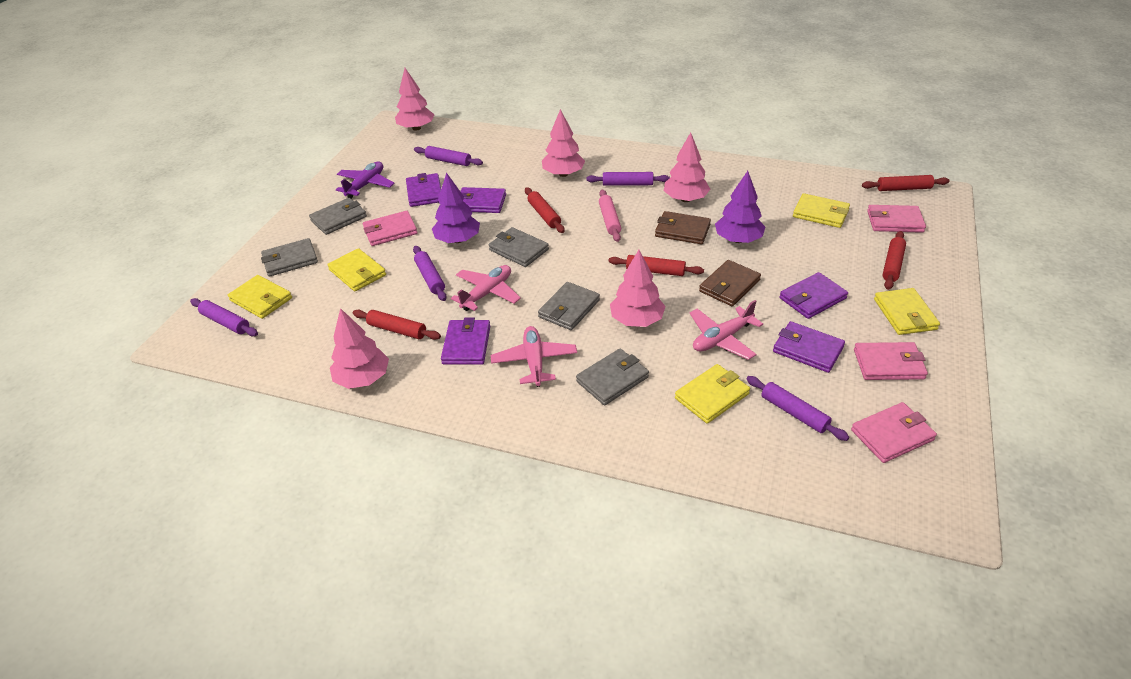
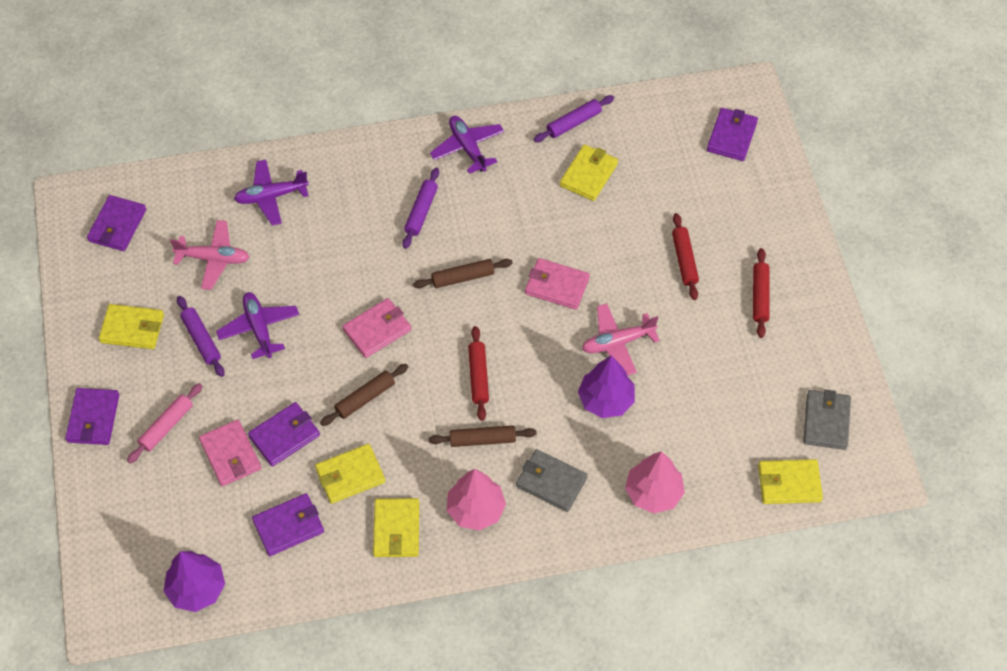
brown rolling pin: none = 0 -> [320,364,408,426] [413,259,513,288] [429,425,537,447] = 3
brown wallet: [655,211,711,244] [699,260,761,306] = 2 -> none = 0
grey wallet: [261,238,318,277] [309,198,367,235] [489,227,549,267] [538,282,600,330] [576,349,649,405] = 5 -> [516,449,588,512] [803,389,851,450] = 2
pink plane: [451,265,521,311] [491,326,577,387] [689,300,763,360] = 3 -> [170,220,249,290] [582,303,660,376] = 2
pink tree: [330,308,389,389] [395,68,435,131] [542,109,585,177] [610,250,666,327] [664,132,710,202] = 5 -> [447,469,506,531] [625,451,685,513] = 2
pink wallet: [363,211,418,246] [851,402,937,463] [854,342,928,380] [867,205,926,233] = 4 -> [199,420,261,486] [342,298,411,358] [525,258,590,310] = 3
purple plane: [336,162,395,199] = 1 -> [216,292,299,359] [234,160,309,226] [430,116,504,174] = 3
purple rolling pin: [190,298,258,336] [413,246,447,301] [414,146,483,166] [586,172,670,186] [747,376,849,441] = 5 -> [177,296,225,377] [402,167,439,249] [533,95,614,142] = 3
red rolling pin: [353,310,441,340] [525,187,565,233] [609,255,704,276] [862,175,950,191] [882,231,906,290] = 5 -> [468,326,489,421] [672,213,699,300] [753,248,770,338] = 3

